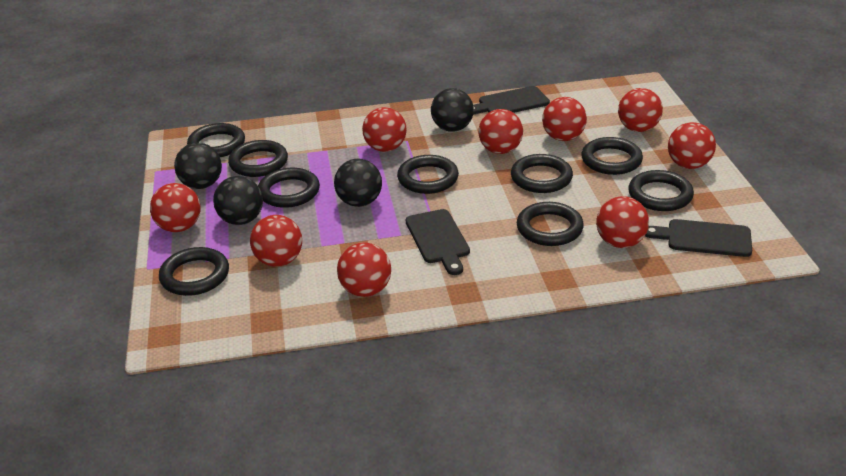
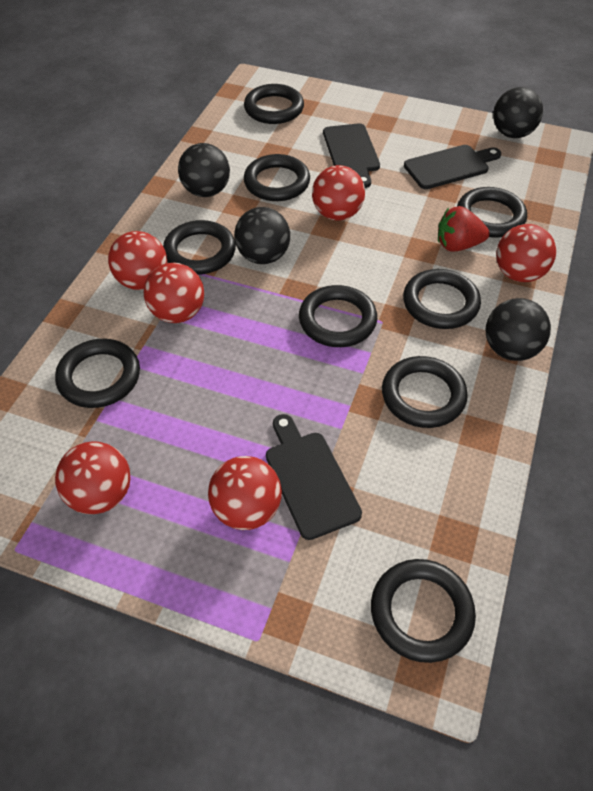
red ball: [150,183,201,232] [250,215,302,267] [337,242,391,297] [362,107,407,152] [478,109,523,154] [542,97,587,141] [596,196,649,248] [618,88,663,132] [668,122,716,169] = 9 -> [55,441,131,514] [108,231,167,290] [144,263,204,323] [208,456,282,530] [312,165,365,220] [496,224,556,282] = 6
red strawberry: none = 0 -> [438,206,490,252] = 1

